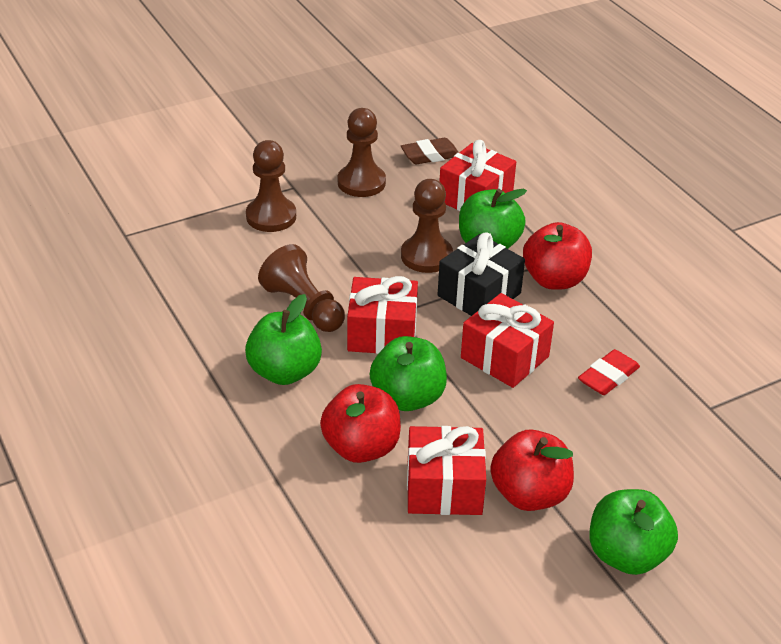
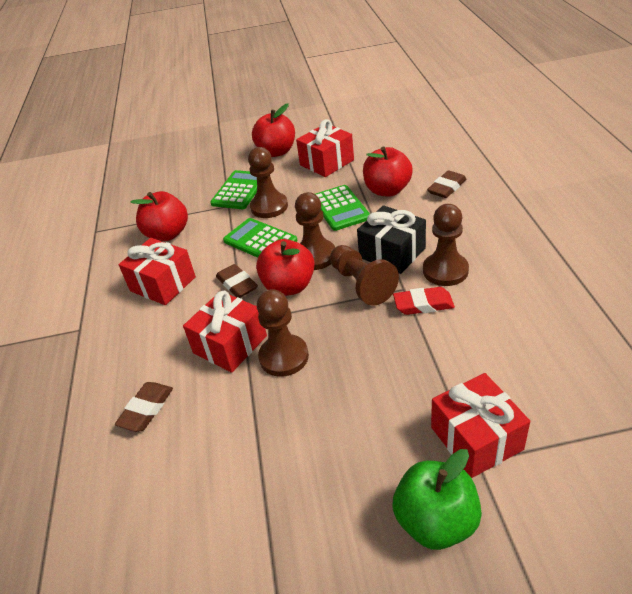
brown eraser: [401,138,459,164] = 1 -> [115,382,173,432] [216,264,258,298] [427,171,466,198] = 3
brown pawn: [246,140,296,232] [258,244,345,332] [338,108,386,197] [401,179,453,273] = 4 -> [248,147,288,218] [257,289,309,377] [295,192,335,270] [330,245,399,306] [423,204,469,286] = 5
green apple: [245,294,322,385] [370,336,447,411] [459,189,527,249] [590,489,678,575] = 4 -> [392,449,482,550] = 1
green calculator: none = 0 -> [210,170,257,209] [223,218,297,258] [315,185,370,231] = 3
red apple: [320,384,401,463] [490,430,574,511] [523,222,592,290] = 3 -> [131,191,188,241] [252,103,295,157] [256,239,315,296] [363,146,413,197] = 4

